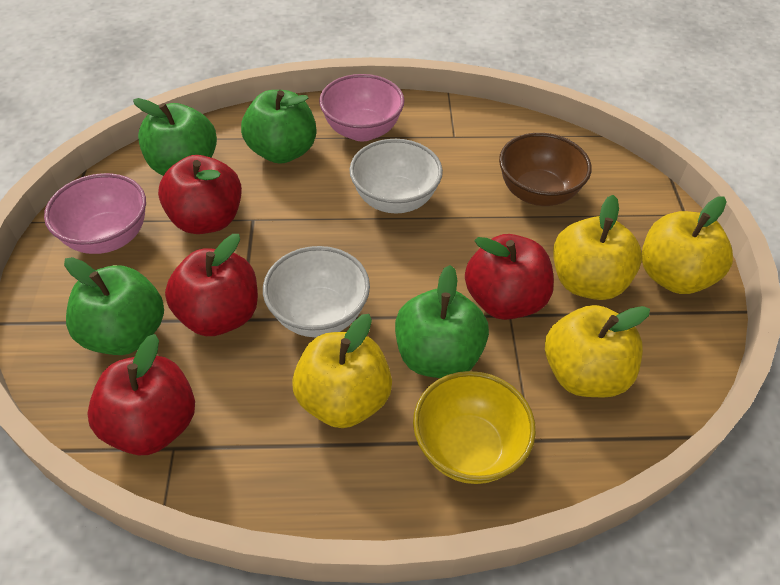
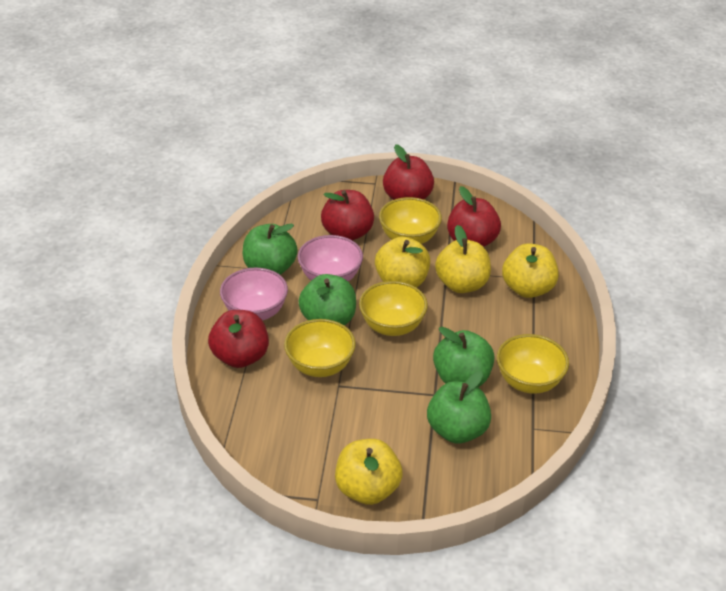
brown bowl: [499,133,592,206] = 1 -> none = 0
white bowl: [263,246,370,337] [349,139,443,213] = 2 -> none = 0
yellow bowl: [413,371,536,484] = 1 -> [284,319,356,377] [359,281,428,336] [379,197,442,244] [497,334,569,394] = 4

